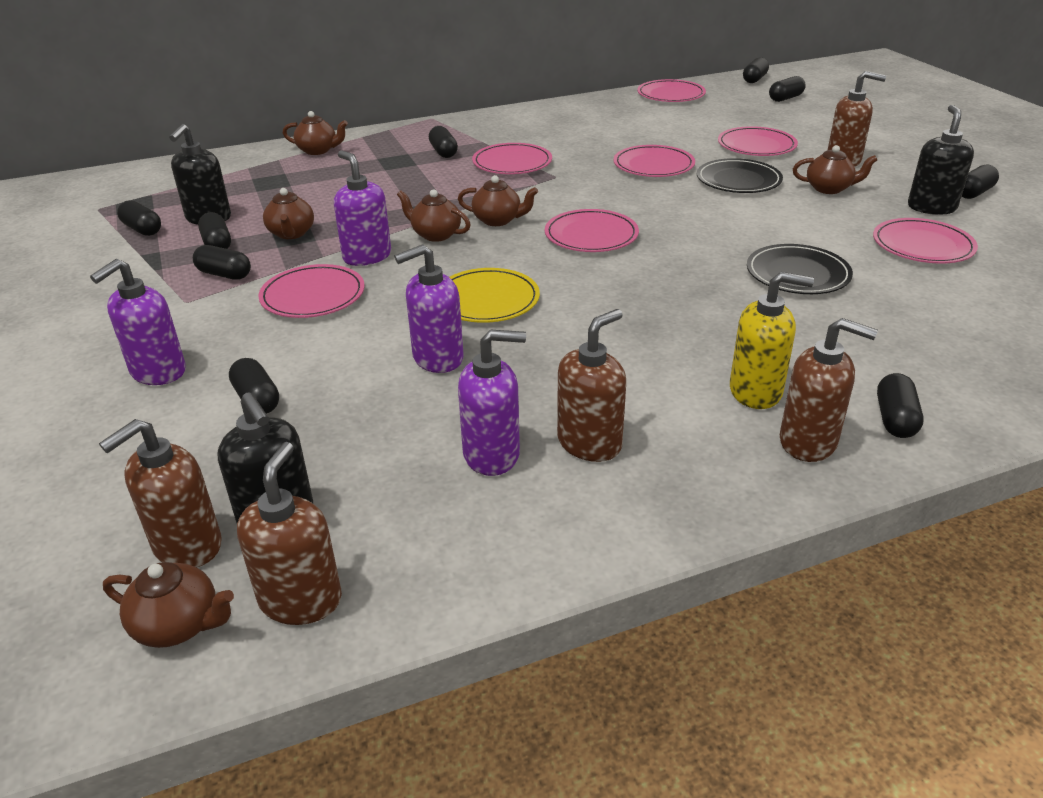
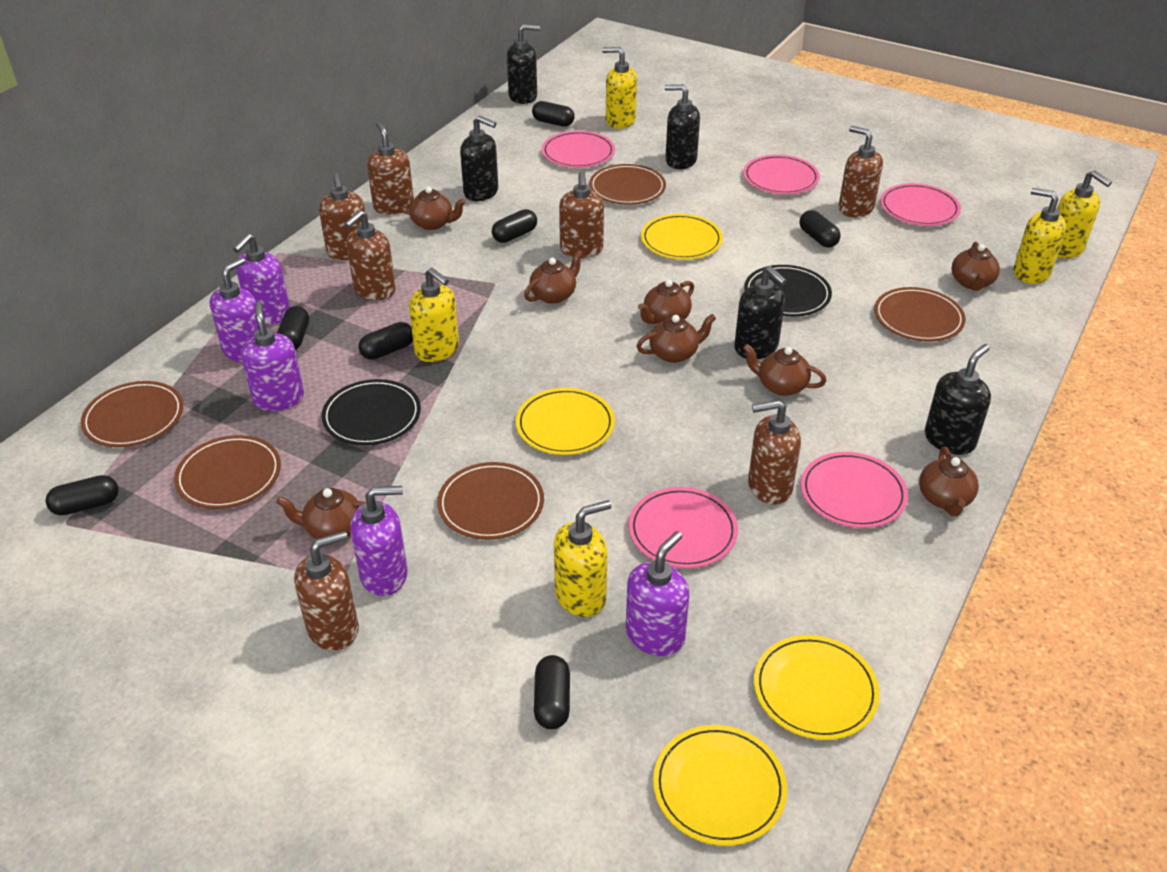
black capsule: [117,200,161,236] [193,245,251,280] [198,212,231,249] [229,358,279,414] [429,126,458,158] [743,57,769,83] [769,76,806,102] [877,373,924,438] [962,164,999,199] = 9 -> [45,475,119,515] [277,306,309,350] [359,322,413,360] [492,209,537,243] [532,101,575,127] [534,655,570,729] [799,210,841,247] = 7
black soap dispenser: [169,124,231,225] [218,392,313,523] [908,105,974,215] = 3 -> [460,115,498,201] [507,24,540,104] [665,84,700,169] [734,266,787,359] [925,344,991,455] = 5
brown plate: none = 0 -> [81,381,183,447] [174,435,281,509] [437,462,544,540] [589,164,666,205] [874,287,966,342] = 5
brown soap dispenser: [99,419,222,567] [237,442,342,625] [557,309,626,462] [780,318,878,462] [828,71,886,167] = 5 -> [294,531,359,651] [319,173,365,260] [345,210,396,301] [367,121,414,215] [559,171,604,258] [748,400,801,505] [838,126,883,217] = 7
brown teapot: [103,562,234,648] [263,188,314,239] [283,111,348,155] [397,189,471,242] [458,175,538,226] [793,145,877,194] = 6 -> [276,488,366,539] [397,187,466,230] [524,250,583,304] [636,314,716,363] [638,279,694,324] [743,344,826,396] [919,447,979,516] [951,242,1000,291] = 8
pink plate: [258,264,365,318] [472,143,552,174] [545,209,639,252] [613,145,695,177] [637,79,706,102] [718,126,798,156] [873,218,978,264] = 7 -> [542,131,615,168] [629,487,738,568] [743,155,820,194] [801,452,908,528] [880,183,961,226] = 5
purple soap dispenser: [90,259,186,385] [334,150,391,266] [395,244,464,373] [458,329,526,476] = 4 -> [210,257,259,363] [233,234,290,325] [241,301,304,411] [350,486,407,596] [626,531,690,656] = 5
yellow plate: [450,268,540,323] = 1 -> [516,388,615,455] [641,214,723,260] [653,725,787,846] [754,635,880,740] = 4
yellow soap dispenser: [730,272,814,409] = 1 -> [409,268,459,362] [554,500,611,617] [602,47,637,129] [1013,188,1066,284] [1057,170,1112,258] = 5

